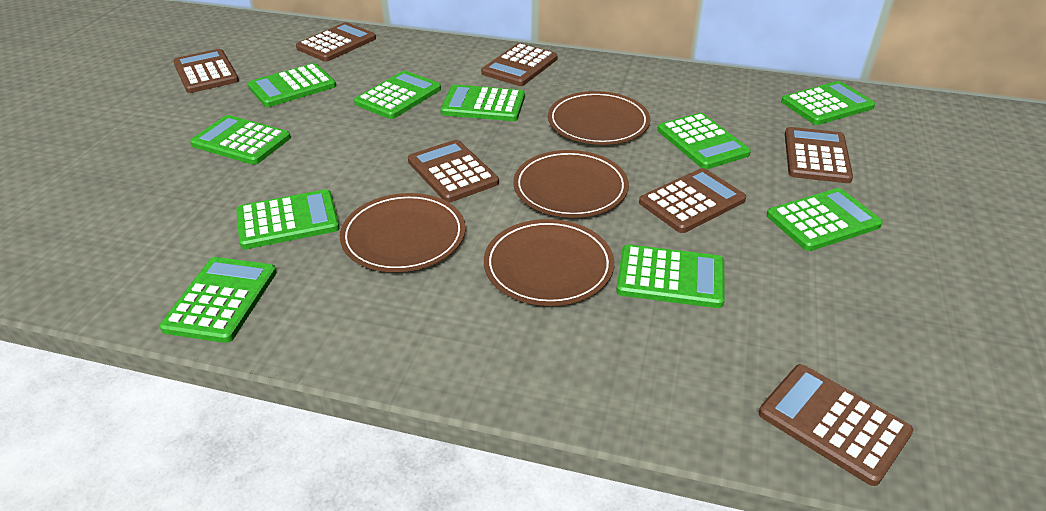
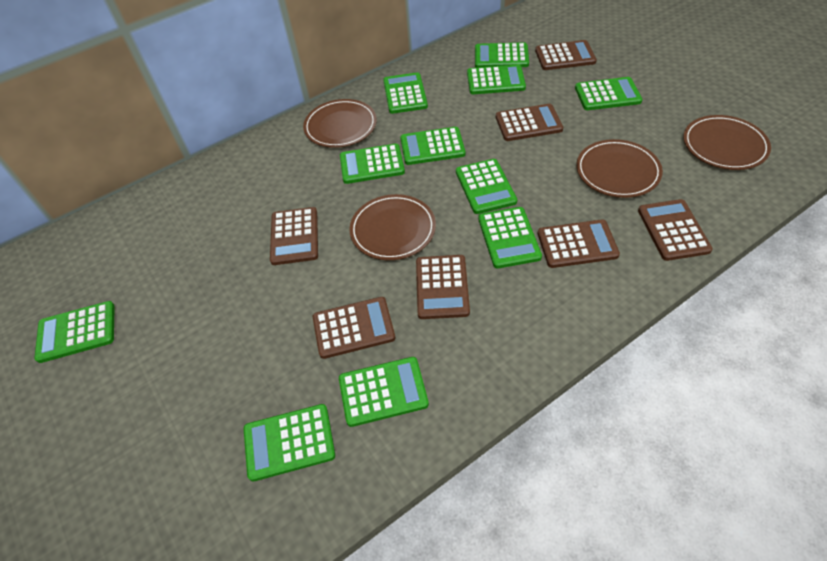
green calculator: [160,257,277,343] [190,115,291,165] [236,189,340,249] [248,63,336,107] [354,71,441,119] [440,85,525,121] [616,244,725,308] [658,113,751,169] [767,188,883,251] [781,81,875,125] = 10 -> [34,301,115,363] [244,404,335,482] [339,357,429,427] [340,144,405,184] [383,72,428,114] [400,127,465,165] [456,159,517,214] [467,65,526,94] [475,42,529,68] [478,207,542,269] [575,77,643,110] = 11

